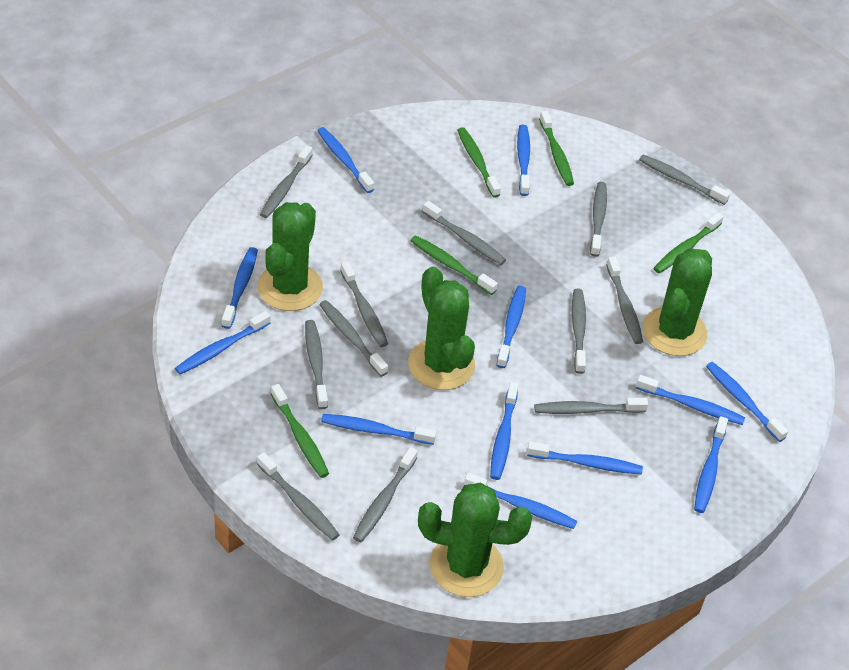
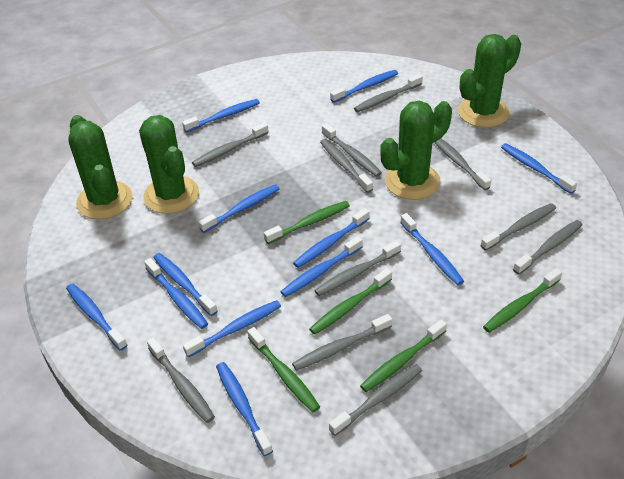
grey toothbrush: [257,452,340,541] [260,145,313,218] [305,320,328,409] [319,300,388,377] [340,261,388,347] [353,447,418,542] [423,201,506,265] [534,398,648,414] [572,288,586,374] [590,182,607,257] [607,257,643,344] [639,155,730,205] = 12 -> [147,337,215,423] [192,122,269,167] [292,314,392,371] [314,240,401,296] [320,139,373,193] [322,123,382,177] [329,364,422,436] [354,74,423,112] [434,139,491,190] [480,203,556,251] [513,220,583,275] = 11

